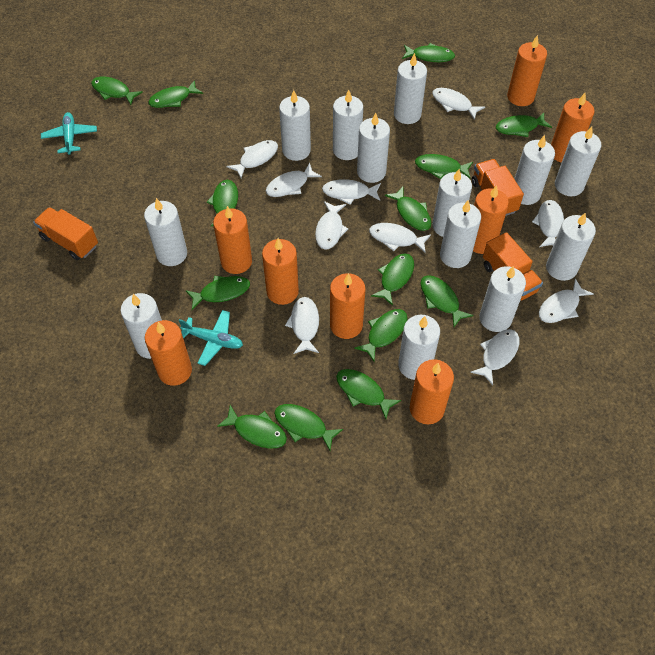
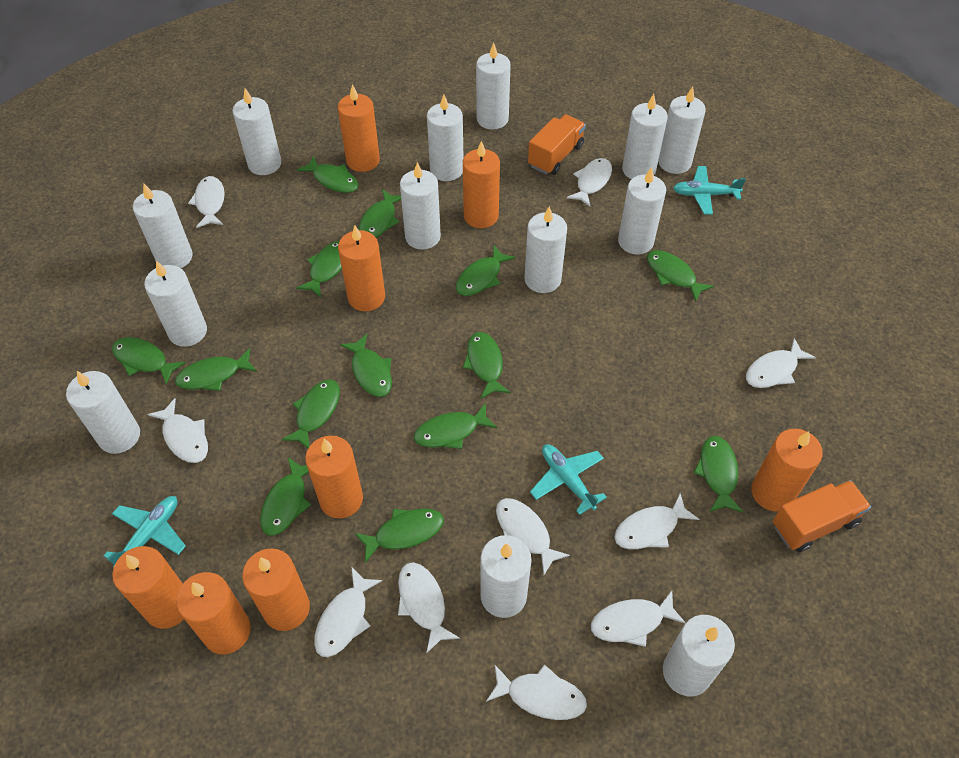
orange truck: [33,207,98,260] [472,159,524,216] [483,232,543,301] = 3 -> [528,114,586,175] [773,480,871,552] = 2
turquoise plane: [41,112,97,155] [179,310,243,366] = 2 -> [104,496,186,567] [530,444,607,515] [673,166,746,215] = 3

